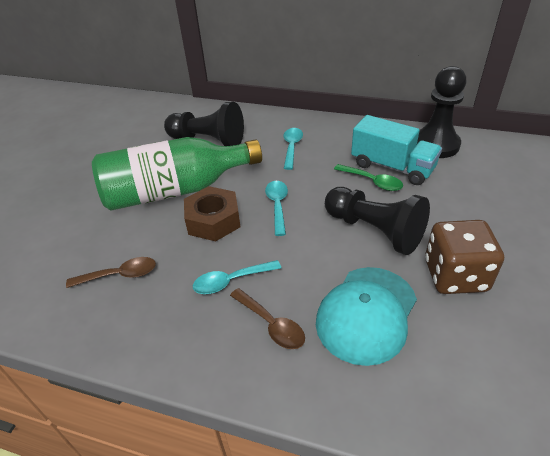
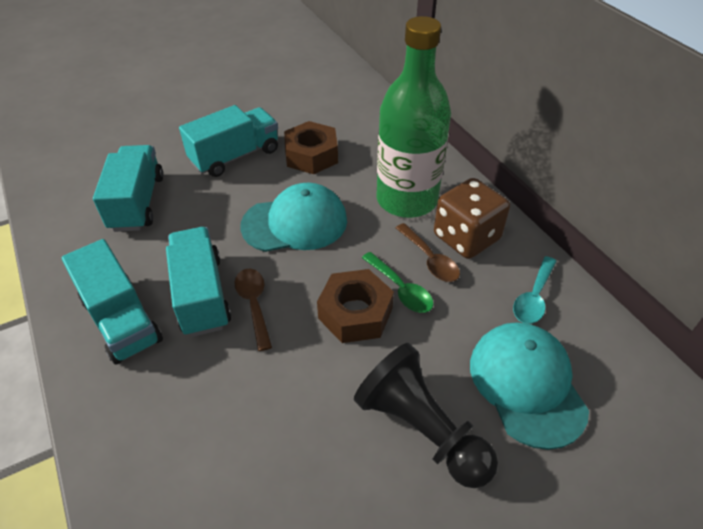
black pawn: [164,102,244,146] [325,187,430,255] [417,66,466,158] = 3 -> [354,343,498,488] = 1
brown nut: [184,186,240,242] = 1 -> [284,121,338,174] [317,269,394,343] = 2
turquoise cap: [316,267,417,366] = 1 -> [240,183,347,252] [470,322,589,450] = 2
turquoise spoon: [193,260,281,294] [265,181,288,236] [284,128,303,170] = 3 -> [513,256,557,324] = 1
turquoise truck: [351,115,442,185] = 1 -> [62,239,163,365] [93,145,164,232] [166,227,231,337] [179,105,278,177] = 4

